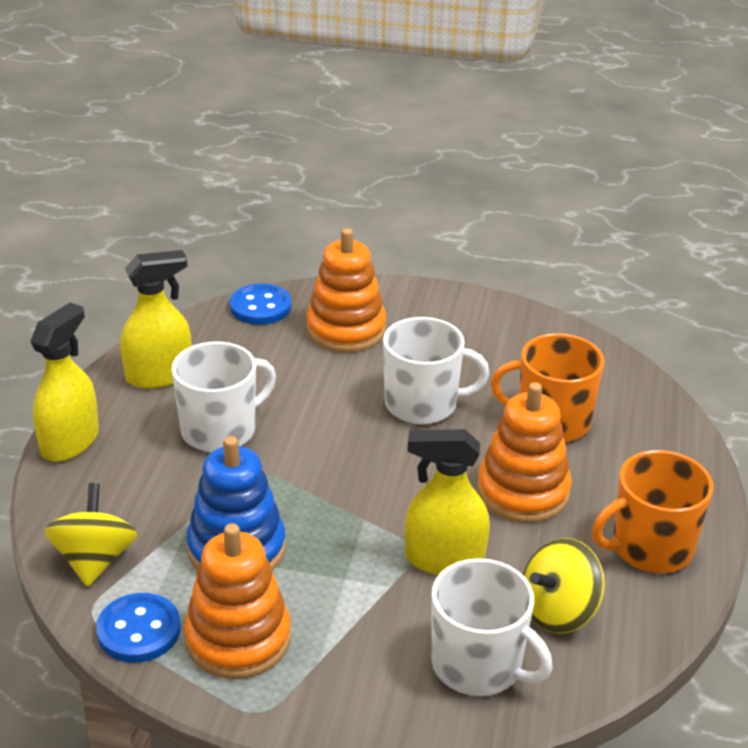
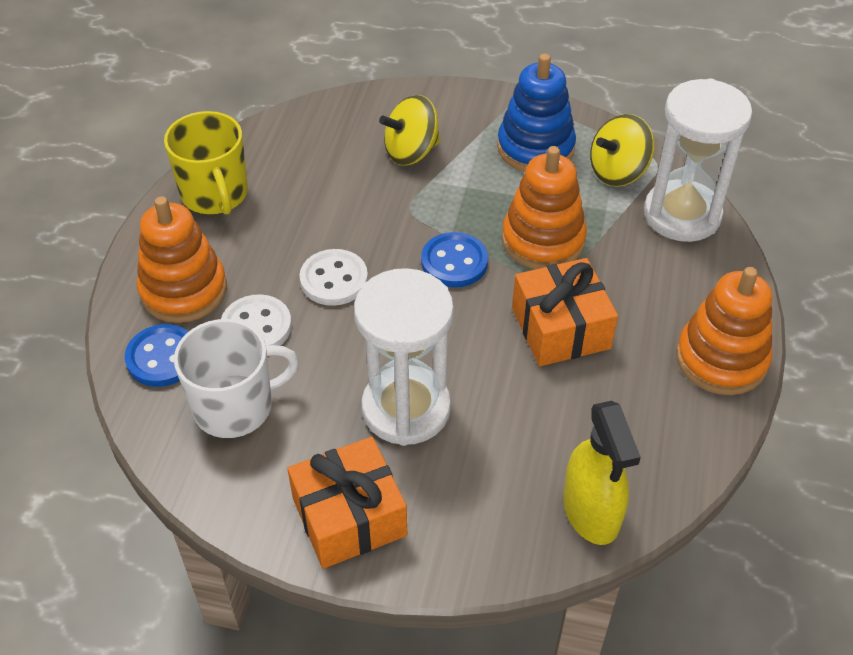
orange gift: none = 0 -> [287,437,407,569] [512,258,618,366] = 2
orange mug: [491,333,604,442] [592,450,713,573] = 2 -> none = 0
white button: none = 0 -> [221,294,292,346] [300,249,368,306] = 2
white hourglass: none = 0 -> [354,268,454,446] [644,79,752,242] = 2
white mug: [172,342,276,452] [383,317,489,424] [432,558,553,696] = 3 -> [174,319,299,438] = 1
yellow mug: none = 0 -> [164,111,248,215] = 1
yellow spray bottle: [30,303,99,462] [120,250,192,389] [405,429,490,575] = 3 -> [563,401,641,545] = 1

